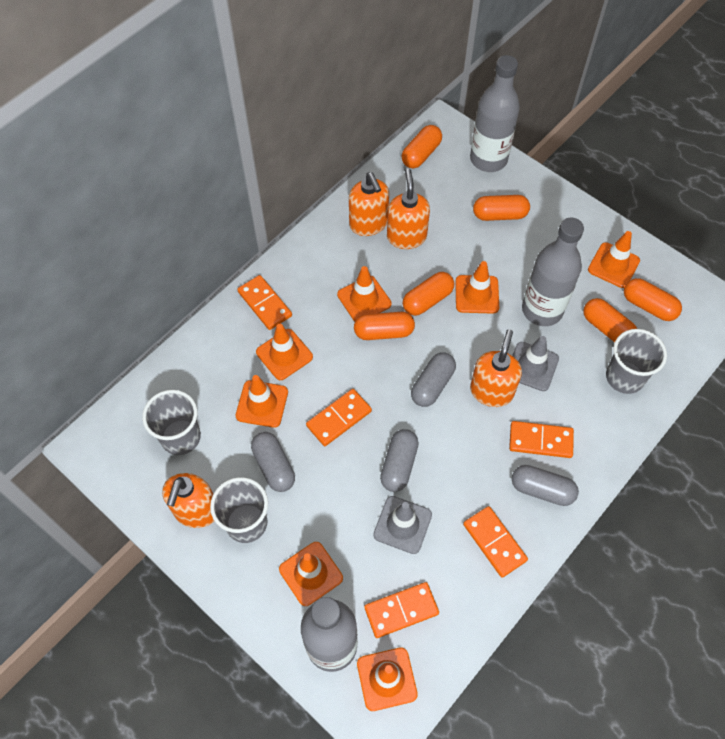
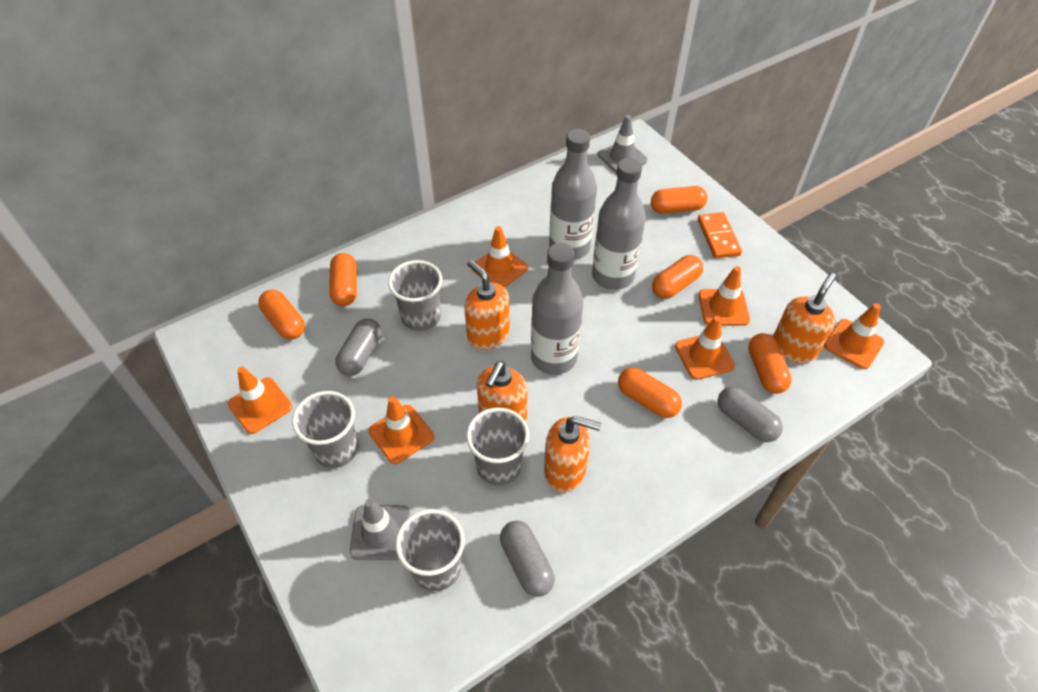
grey capsule: [251,432,295,492] [380,429,419,492] [411,352,456,407] [512,465,579,506] = 4 -> [335,318,381,376] [500,521,555,597] [717,387,783,442] = 3
grey cup: [142,390,201,455] [210,477,268,543] [606,329,667,394] = 3 -> [292,391,359,468] [388,260,442,331] [395,509,465,591] [466,408,529,485] = 4
orange domino: [237,275,292,330] [306,389,372,446] [364,582,439,638] [463,506,528,578] [509,421,574,458] = 5 -> [698,212,742,258] = 1
orange traffic cone: [236,375,288,428] [256,324,313,380] [279,542,343,606] [337,266,391,321] [357,648,418,711] [455,261,499,314] [588,231,640,288] = 7 -> [228,367,292,434] [369,396,434,464] [472,226,528,288] [675,316,735,380] [698,266,750,326] [824,303,884,369] = 6

